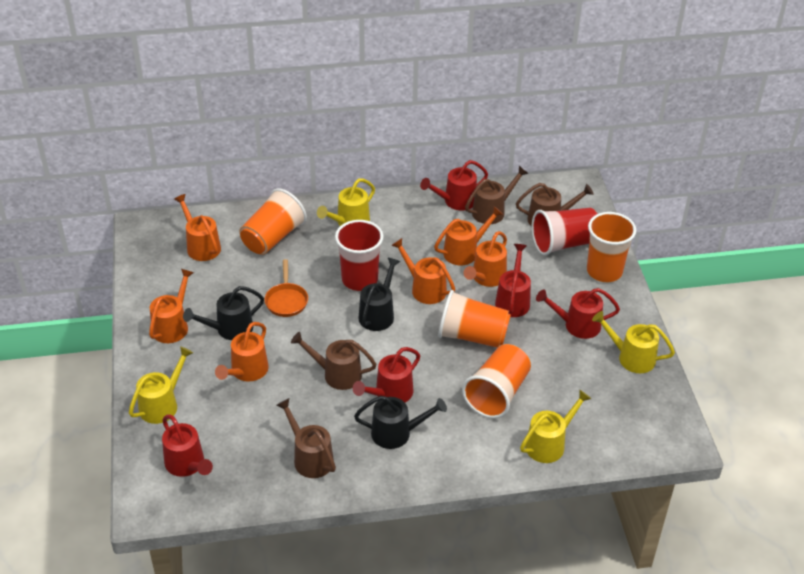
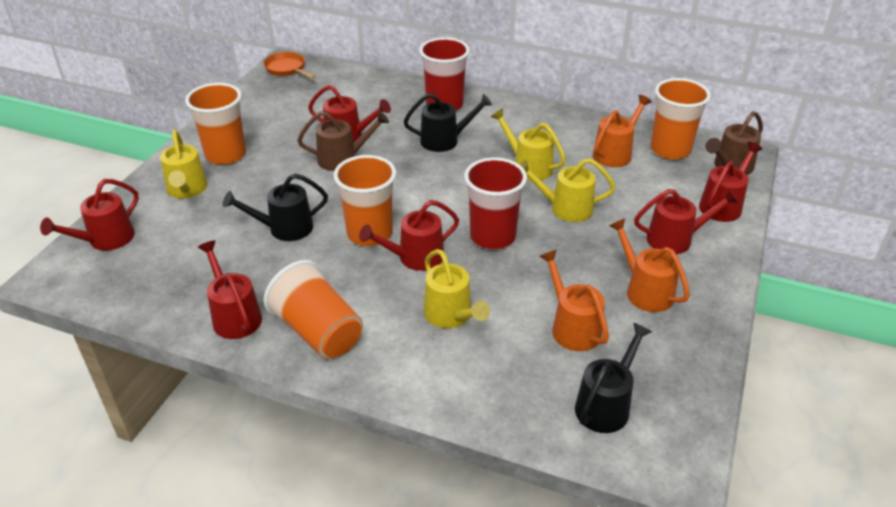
brown watering can: [276,398,336,478] [291,332,377,390] [465,166,529,224] [516,183,593,226] = 4 -> [297,111,389,171] [705,111,763,175] = 2
orange watering can: [149,269,194,343] [174,194,221,261] [215,322,269,382] [391,238,455,304] [434,206,503,266] [464,231,507,287] = 6 -> [539,250,609,351] [593,95,652,167] [609,218,690,312] = 3
red watering can: [162,415,213,477] [353,347,420,402] [420,160,488,211] [495,244,531,317] [536,288,620,339] = 5 -> [40,179,139,251] [198,240,262,339] [308,85,391,143] [359,200,459,271] [634,189,739,254] [699,142,762,222] = 6

